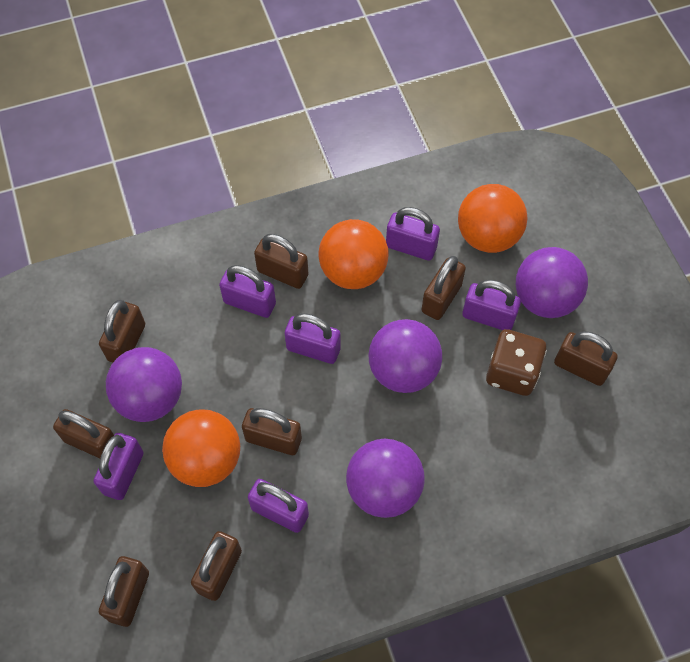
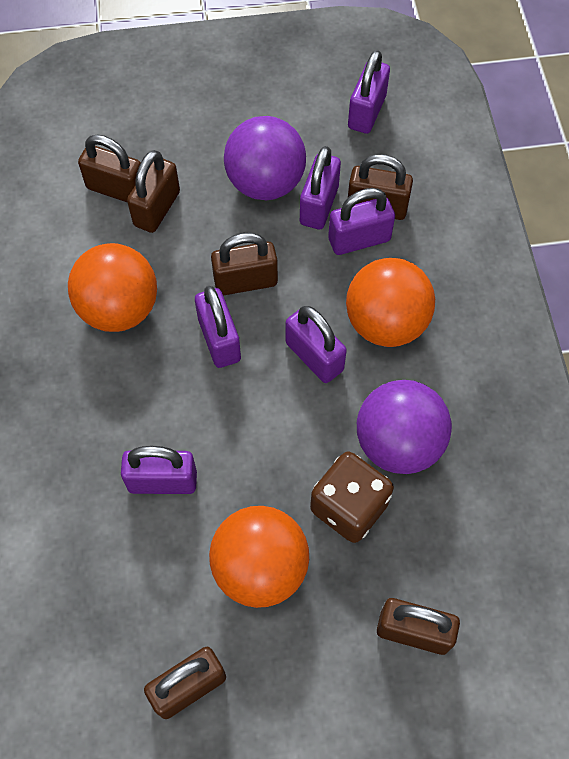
brown padlock: [53,409,114,458] [99,300,145,363] [99,556,149,627] [191,531,242,601] [242,408,302,455] [254,234,309,289] [421,256,466,320] [554,331,618,386] = 8 -> [78,134,141,202] [127,150,180,233] [144,647,226,719] [211,232,278,296] [348,154,413,220] [377,598,460,655] = 6
purple ball: [106,347,182,422] [346,439,424,518] [368,319,442,393] [516,247,588,318] = 4 -> [224,116,306,200] [357,380,452,474] = 2

